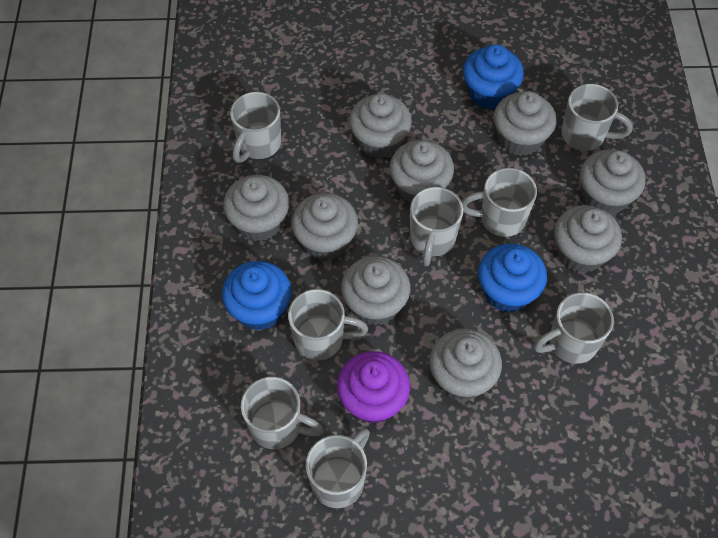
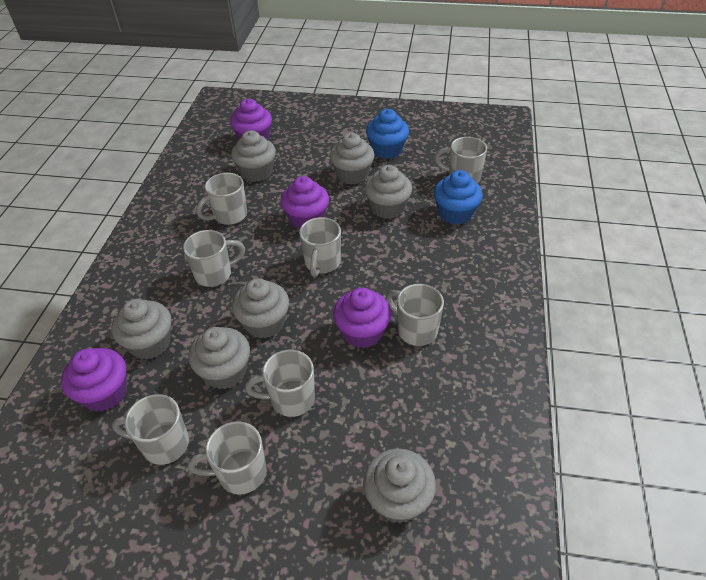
blue cupcake: [222,261,291,331] [463,44,524,109] [478,244,547,312] = 3 -> [366,109,409,159] [434,170,483,225] = 2
grey cupcake: [223,175,289,242] [291,193,358,260] [341,256,410,326] [349,93,412,158] [390,140,454,203] [429,329,502,400] [494,91,557,156] [554,205,622,273] [580,149,646,215] = 9 -> [111,299,171,360] [188,327,250,389] [231,131,276,182] [232,279,289,339] [330,133,375,184] [363,449,436,523] [364,165,412,219] = 7
purple cupcake: [337,351,410,424] = 1 -> [61,348,127,412] [230,99,272,140] [281,176,329,230] [333,288,391,348] = 4

